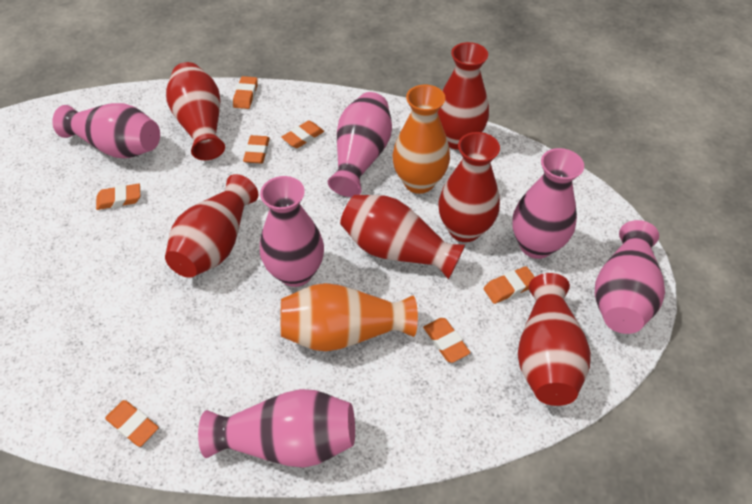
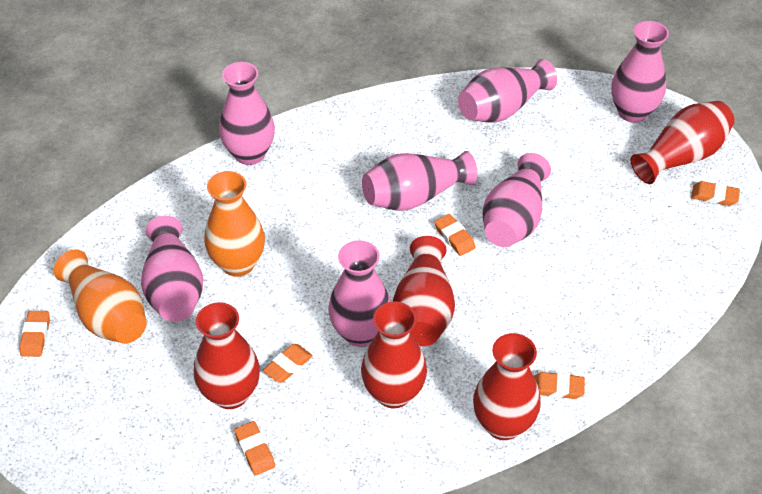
orange eraser: [96,183,140,210] [105,400,159,447] [233,76,258,109] [243,135,270,163] [281,120,324,148] [423,318,470,363] [484,266,535,304] = 7 -> [20,311,50,357] [234,421,275,476] [263,344,313,383] [434,214,476,256] [534,372,585,399] [691,181,740,206] = 6
pink vase: [52,103,160,158] [198,389,355,468] [260,176,324,287] [328,92,392,197] [512,148,584,259] [595,220,665,334] = 6 -> [141,216,203,322] [219,62,275,165] [328,240,391,347] [362,151,477,211] [458,59,557,123] [482,153,551,247] [611,21,669,123] = 7
red vase: [165,174,258,278] [166,62,225,160] [340,195,465,279] [438,42,489,150] [438,132,500,242] [518,273,591,406] = 6 -> [194,302,260,409] [361,301,427,409] [393,236,455,346] [473,333,541,440] [630,101,735,184] = 5

